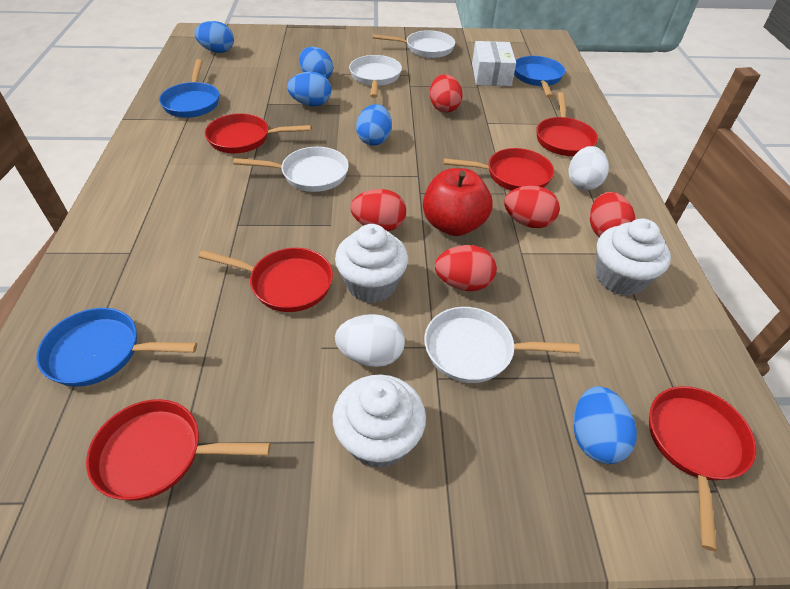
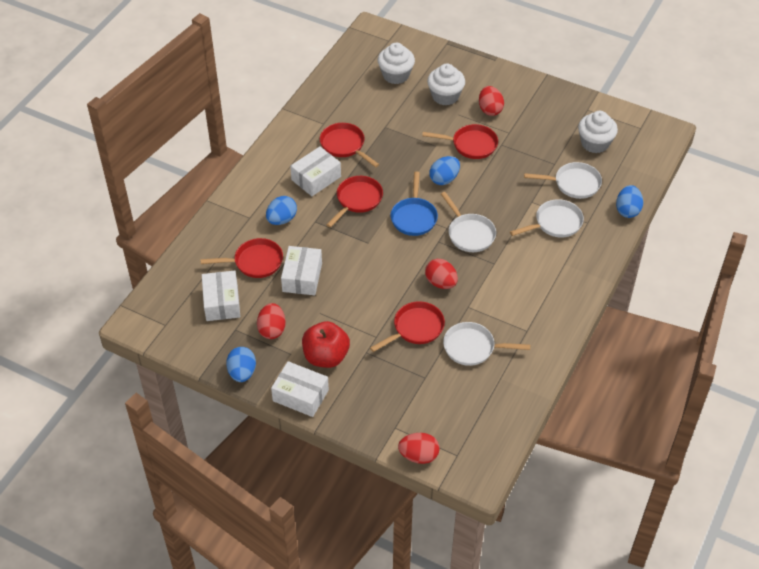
blue egg: [194,21,234,53] [287,72,331,106] [299,47,333,79] [356,104,392,146] [573,386,637,464] = 5 -> [226,347,256,382] [266,196,297,225] [429,156,460,185] [616,185,643,218] = 4
blue pan: [36,308,197,387] [159,59,219,118] [514,56,565,98] = 3 -> [390,171,438,236] = 1
red egg: [350,189,406,231] [430,74,463,113] [435,245,497,291] [504,186,560,228] [590,192,635,237] = 5 -> [257,303,286,339] [398,433,439,464] [425,259,458,289] [479,86,504,116] = 4
red pan: [86,399,271,501] [199,248,333,312] [205,113,311,153] [443,148,554,191] [536,92,598,156] [649,386,756,551] = 6 -> [200,238,283,278] [320,123,379,168] [326,176,383,228] [370,301,445,352] [422,124,498,159] = 5
white box: [472,41,516,86] = 1 -> [202,270,240,321] [271,361,329,417] [281,246,322,295] [290,146,341,196] = 4
white egg: [335,314,405,367] [568,146,609,190] = 2 -> none = 0

